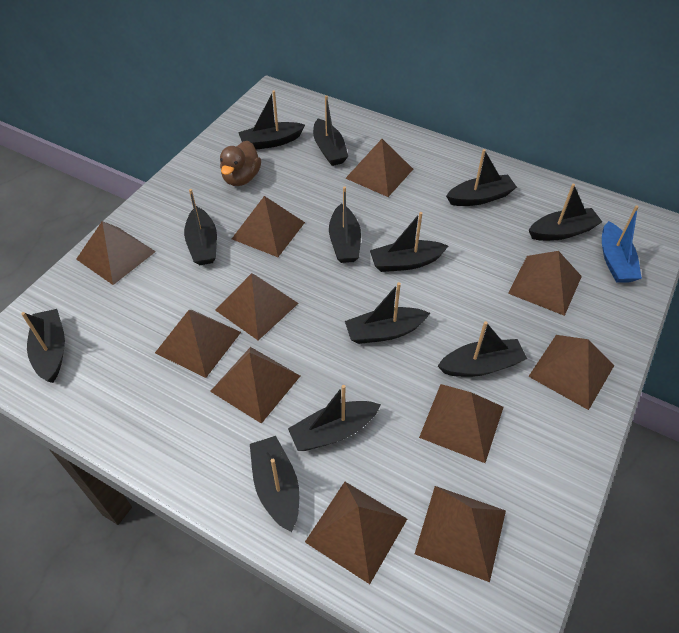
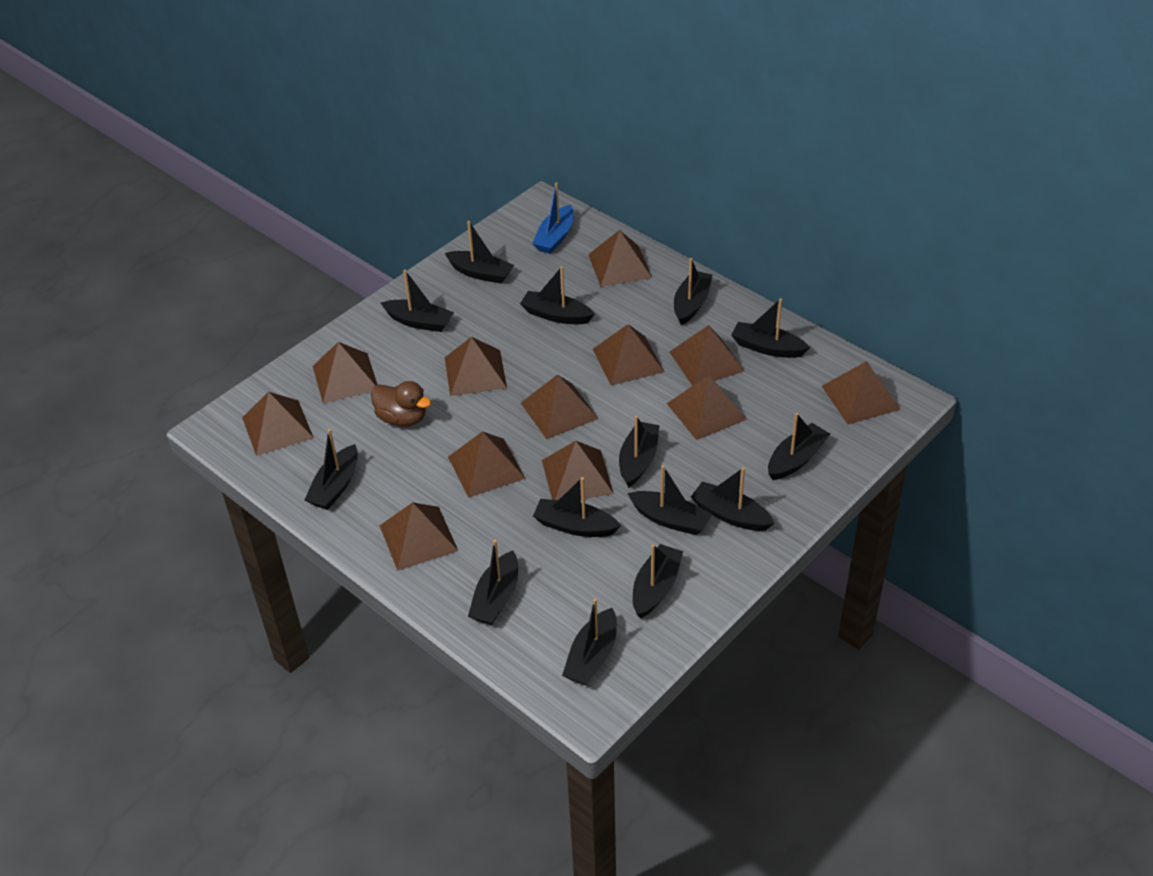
black boat: [21,309,65,383] [184,189,217,265] [238,91,305,149] [250,436,299,532] [288,385,381,451] [313,95,348,166] [329,187,361,263] [345,282,430,344] [370,212,448,272] [438,321,527,377] [446,149,517,206] [529,184,602,241] = 12 -> [304,429,358,510] [381,270,454,332] [445,221,514,284] [468,540,518,625] [520,266,595,324] [533,477,621,537] [562,599,617,685] [619,416,660,487] [627,465,712,535] [633,544,683,618] [674,258,712,325] [691,467,775,531] [731,298,810,358] [768,413,830,480] = 14
brown pyramid: [76,221,156,285] [155,310,241,378] [210,347,300,424] [215,273,299,340] [232,196,305,257] [305,482,407,584] [345,139,413,197] [415,486,506,582] [419,384,504,463] [508,251,582,316] [528,335,614,410] = 11 -> [242,392,314,456] [313,342,377,403] [379,502,458,571] [445,337,507,396] [448,431,526,498] [521,374,599,439] [542,441,614,500] [588,230,652,287] [593,324,664,385] [667,375,747,440] [670,325,744,386] [822,361,901,424] = 12

